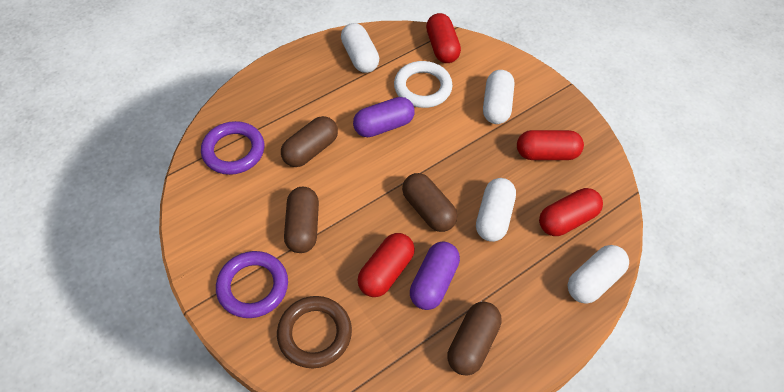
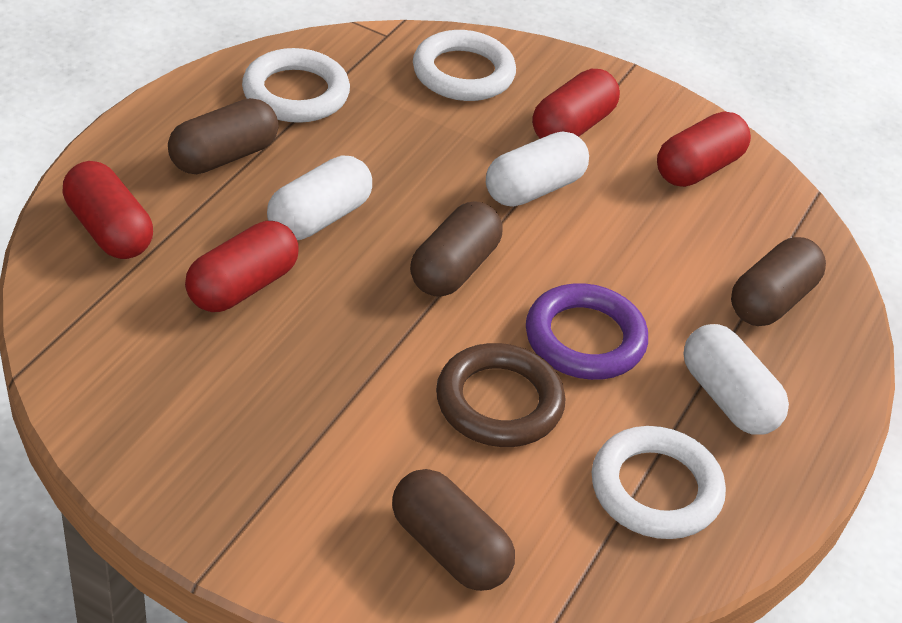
purple capsule: [353,97,415,137] [410,241,460,310] = 2 -> none = 0
purple ring: [201,121,264,175] [216,251,288,318] = 2 -> [526,283,648,380] = 1
white capsule: [341,23,379,73] [476,178,516,242] [483,70,514,124] [568,245,629,304] = 4 -> [267,155,372,240] [486,131,589,207] [683,324,789,435] = 3
white ring: [394,61,453,108] = 1 -> [242,48,350,123] [413,30,516,101] [592,426,726,539] = 3

